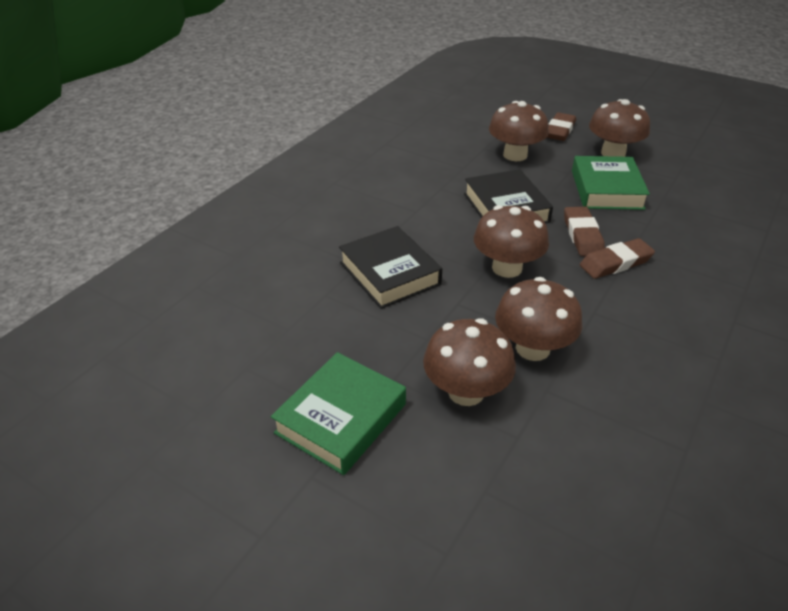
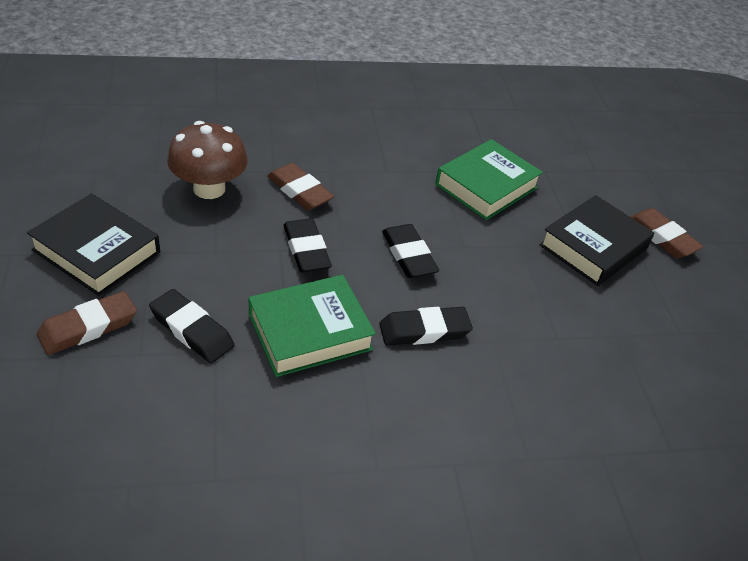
black eraser: none = 0 -> [149,289,235,363] [283,218,332,273] [379,307,473,346] [382,224,439,278] = 4
brown mushroom: [423,318,516,406] [474,205,549,278] [489,101,549,161] [495,277,582,361] [589,99,650,157] = 5 -> [167,121,248,199] = 1

